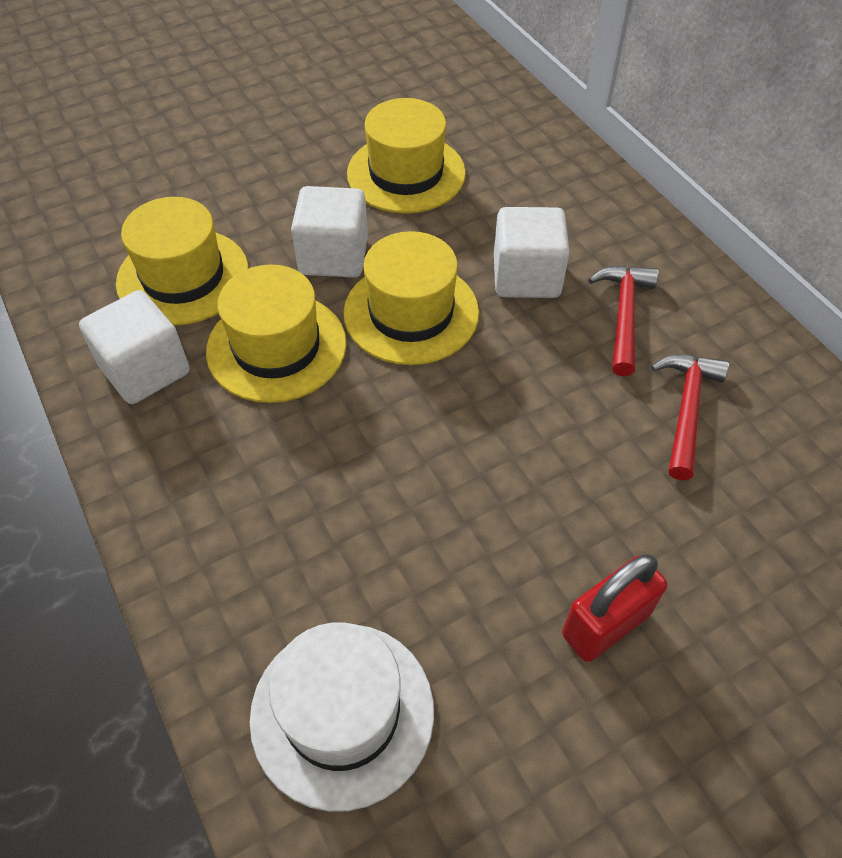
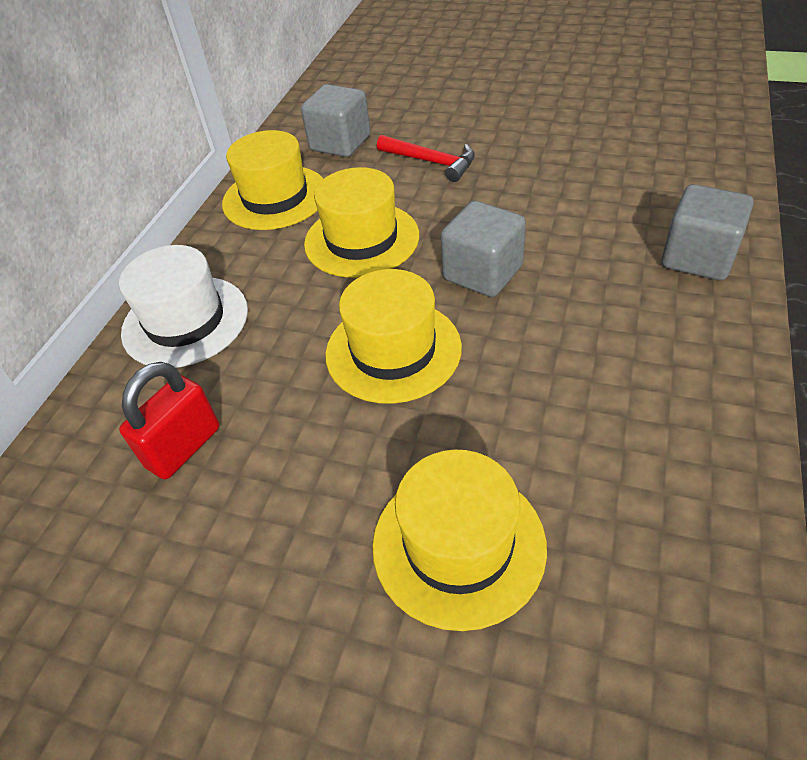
grey cube: none = 0 -> [301,84,370,157] [441,201,526,297] [661,184,754,281] = 3
red hammer: [588,266,659,376] [651,354,729,480] = 2 -> [377,135,475,182] = 1
white cube: [79,290,189,404] [291,186,368,278] [494,207,570,298] = 3 -> none = 0

